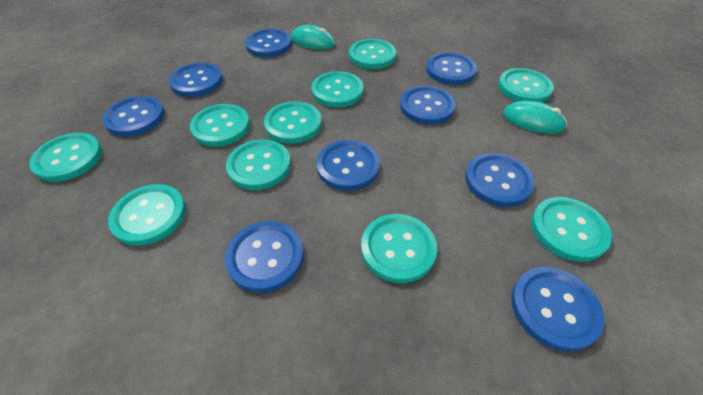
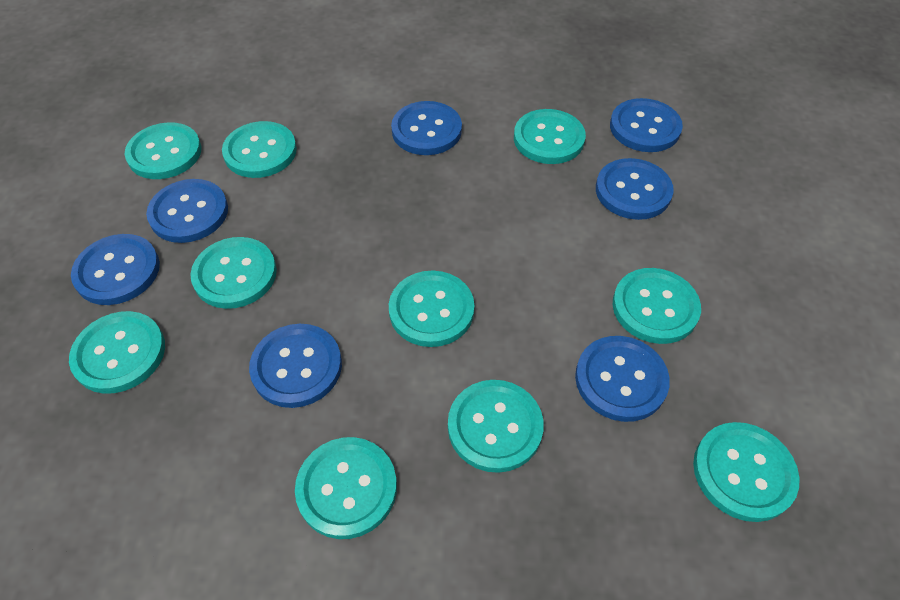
blue button: [102,96,165,137] [169,62,223,97] [225,221,304,293] [245,29,292,57] [317,140,380,191] [400,86,456,125] [426,52,477,85] [465,153,535,207] [511,267,604,352] = 9 -> [71,234,160,305] [146,179,228,243] [249,324,342,408] [391,101,462,155] [575,336,670,422] [596,158,674,220] [610,98,683,152] = 7
turquoise mouse: [291,25,335,50] [503,101,567,133] = 2 -> none = 0

